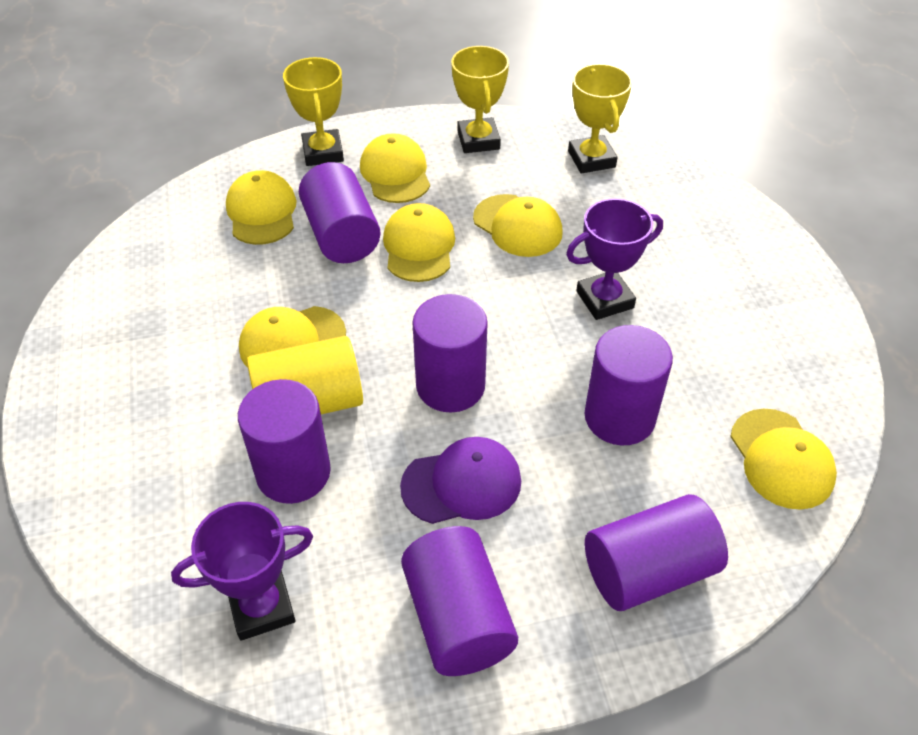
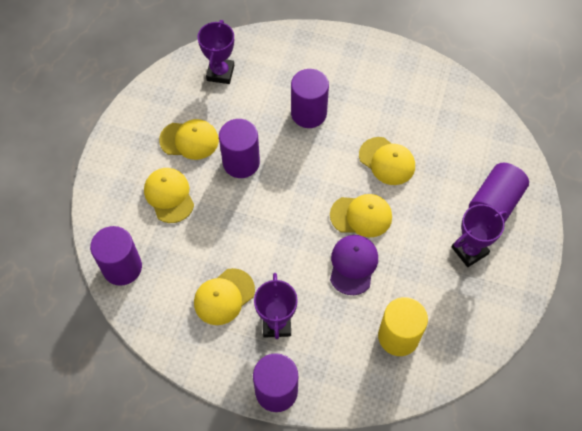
purple cylinder: [238,379,331,504] [299,162,381,263] [401,526,518,676] [412,294,488,413] [584,325,673,446] [585,494,728,611] = 6 -> [90,226,142,286] [219,119,260,178] [253,353,298,412] [291,69,329,128] [469,163,529,223] = 5
purple trophy: [171,502,313,641] [566,198,663,320] = 2 -> [197,20,234,84] [254,273,298,339] [452,204,507,267] = 3
yellow cap: [226,170,297,245] [239,306,346,367] [360,133,430,203] [383,203,455,282] [473,194,563,257] [730,409,837,510] = 6 -> [144,168,194,223] [159,119,219,160] [194,268,255,325] [330,194,392,237] [359,137,415,185] = 5
yellow trophy: [283,57,344,166] [451,46,509,153] [568,64,632,174] = 3 -> none = 0

